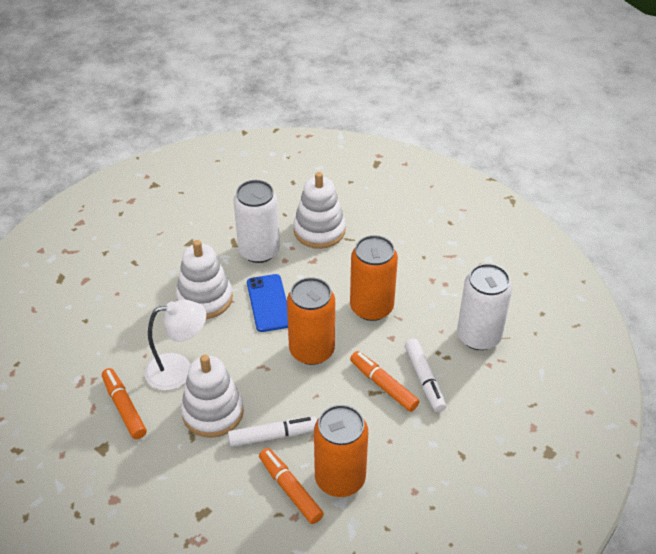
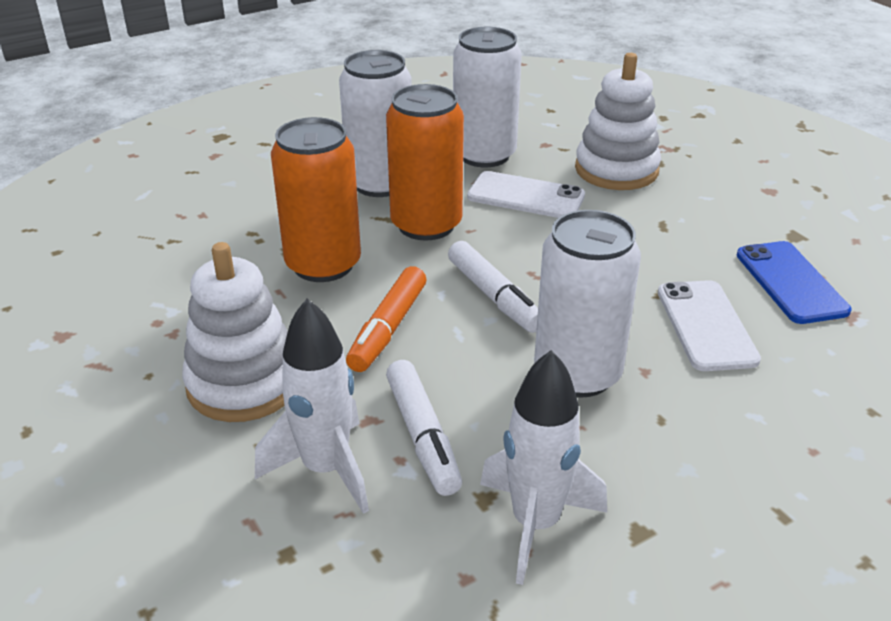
orange can: [287,277,335,365] [314,405,368,497] [350,235,398,321] = 3 -> [271,117,361,282] [386,84,464,240] = 2
orange marker: [102,368,147,439] [259,448,324,524] [350,351,420,412] = 3 -> [346,266,426,372] = 1
white can: [233,180,280,263] [457,263,512,350] = 2 -> [339,50,412,197] [453,27,522,167] [534,210,641,398] = 3
white lamp: [145,300,206,390] = 1 -> none = 0
white phone: none = 0 -> [467,171,585,218] [658,280,761,371] = 2
white rocket: none = 0 -> [255,299,369,514] [480,350,607,585] = 2
white stacking toy: [176,240,233,319] [181,355,244,438] [293,172,346,249] = 3 -> [182,242,288,422] [575,53,661,190] = 2

